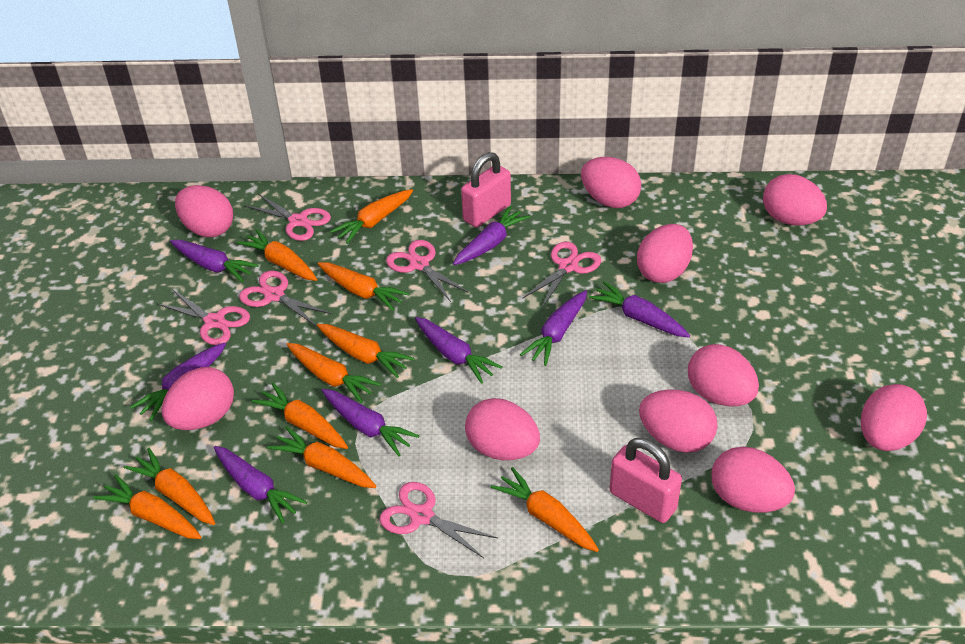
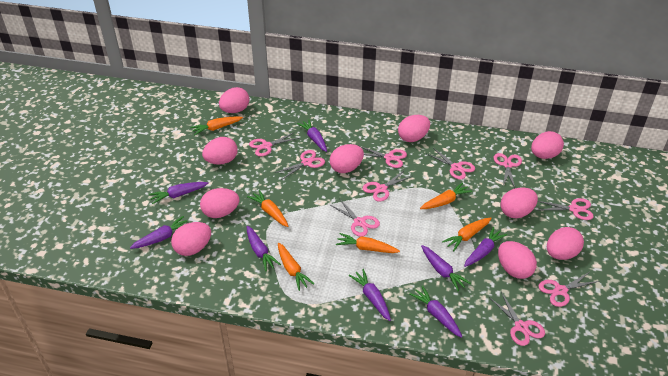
orange carrot: [93,474,202,539] [124,448,215,525] [237,229,317,281] [252,383,348,449] [267,426,376,488] [287,343,381,403] [317,324,415,378] [318,262,409,311] [330,189,413,244] [491,467,599,552] = 10 -> [190,116,243,135] [247,190,289,227] [278,243,314,291] [336,233,400,253] [420,182,472,209] [442,218,492,251] = 6
pink padlock: [461,152,511,228] [609,438,682,523] = 2 -> none = 0
pink scissors: [156,289,250,345] [239,270,332,327] [244,193,331,241] [380,482,498,558] [386,240,469,302] [522,242,601,308] = 6 -> [249,132,299,156] [275,150,325,179] [330,198,380,237] [360,146,407,168] [363,171,412,201] [427,148,475,179] [489,292,545,346] [494,153,522,188] [538,198,594,220] [538,272,600,307] = 10

